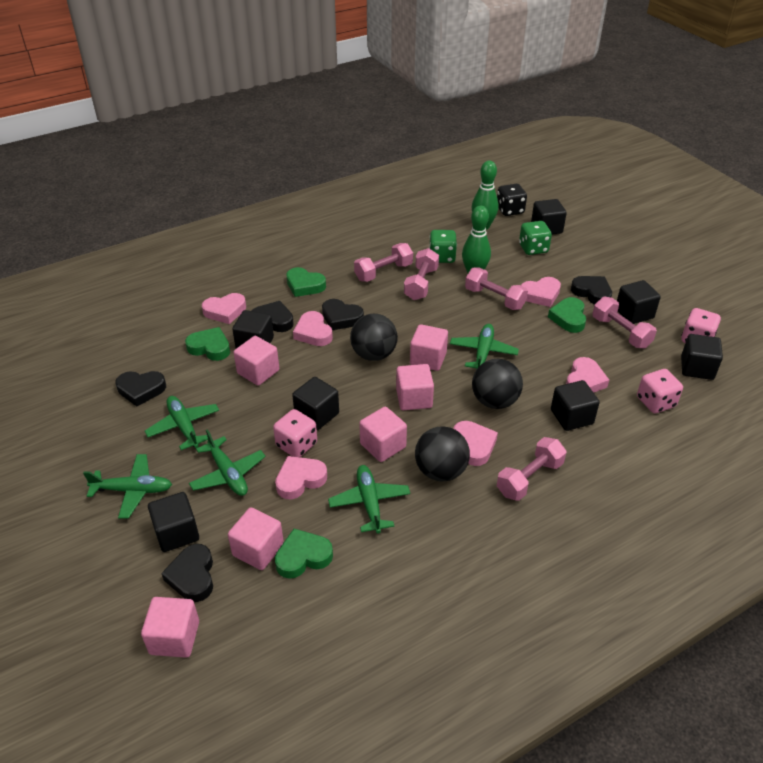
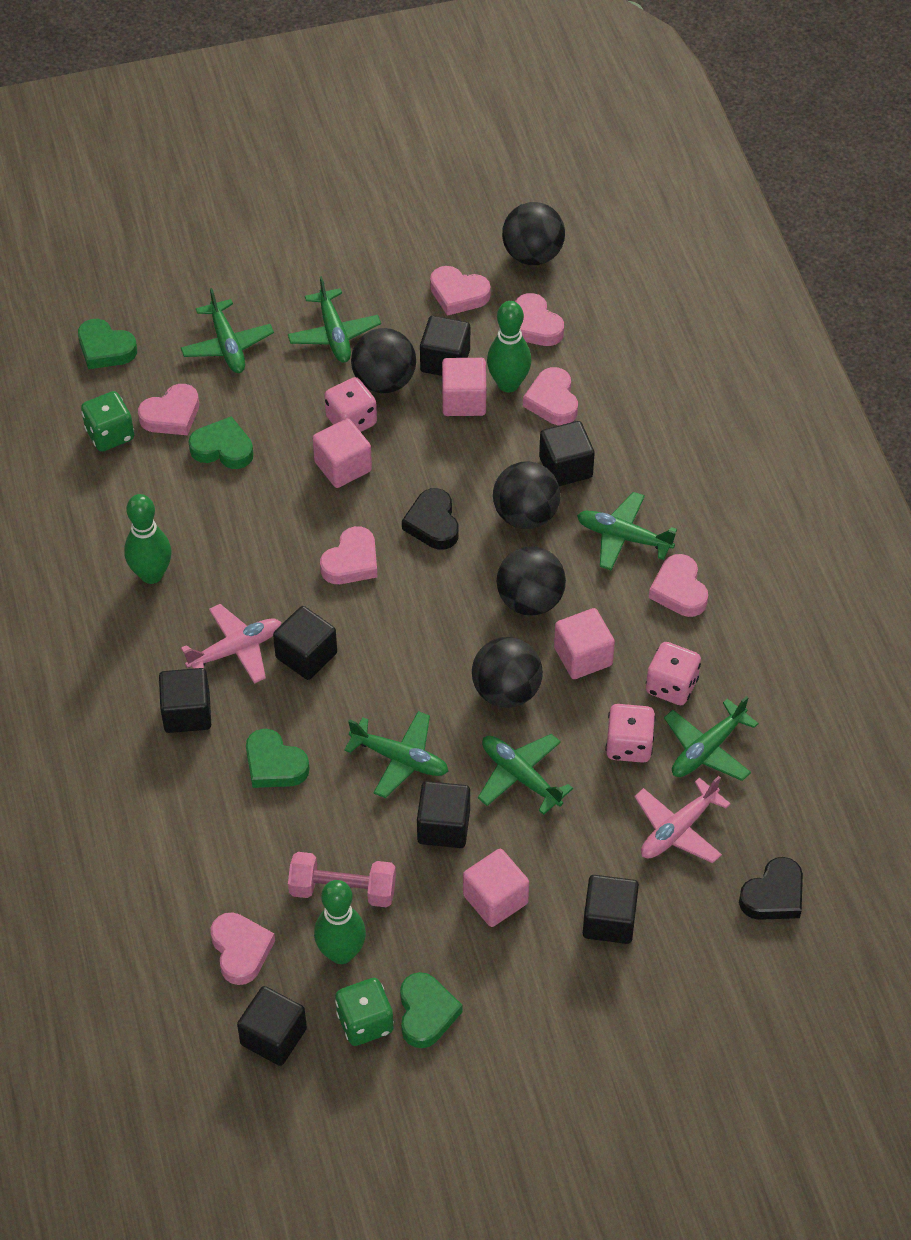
black ball: [350,314,398,361] [415,426,470,482] [472,359,523,409] = 3 -> [351,328,416,393] [472,637,543,708] [493,462,561,529] [497,546,566,616] [502,202,565,265] = 5
black dice: [497,184,527,216] = 1 -> none = 0
black heart: [116,371,166,406] [161,544,213,602] [252,301,294,332] [322,299,364,330] [571,276,612,304] = 5 -> [402,488,459,550] [739,857,803,920] = 2
green bowling pin: [462,206,491,273] [472,161,499,230] = 2 -> [124,494,171,584] [314,880,366,964] [487,301,531,392] = 3
green plane: [83,454,172,519] [145,396,219,450] [189,429,266,496] [328,465,410,534] [450,324,519,370] = 5 -> [181,288,274,373] [288,276,381,363] [344,711,449,798] [478,734,573,815] [577,492,677,570] [664,696,759,781] = 6
pink cube: [141,597,199,658] [228,507,284,570] [234,336,279,386] [359,407,407,462] [396,364,434,410] [410,324,448,371] = 6 -> [313,418,372,488] [442,358,487,416] [463,849,529,927] [554,608,615,679] = 4
pink dumbbell: [354,243,413,282] [404,248,439,300] [465,267,528,310] [497,437,566,501] [593,297,657,348] = 5 -> [288,852,396,907] = 1
pink heart: [202,293,246,324] [275,456,327,499] [293,311,333,346] [453,421,498,466] [521,277,561,307] [566,357,609,393] = 6 -> [138,384,199,435] [211,912,275,985] [320,526,377,584] [430,266,491,316] [515,293,564,346] [523,367,578,425] [649,554,708,617] = 7
pink plane: none = 0 -> [181,604,281,684] [634,776,731,863] = 2

